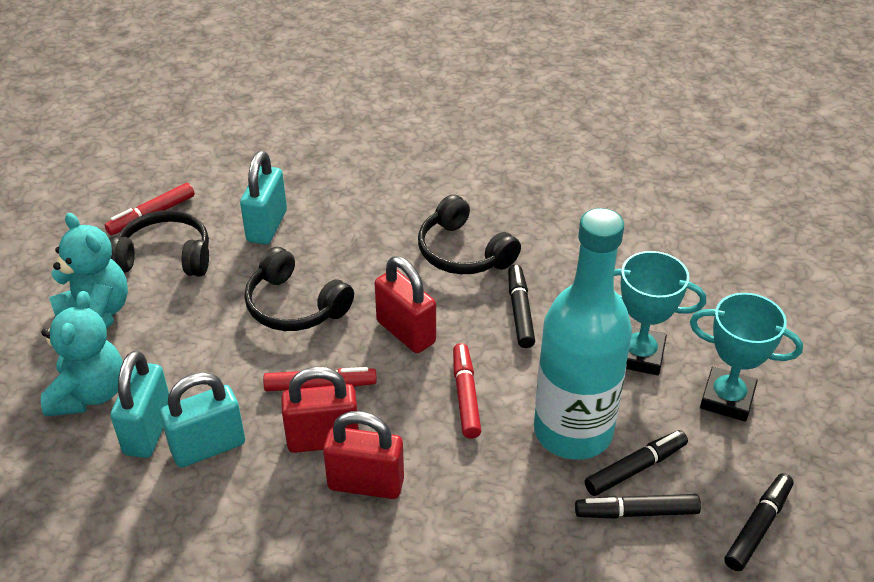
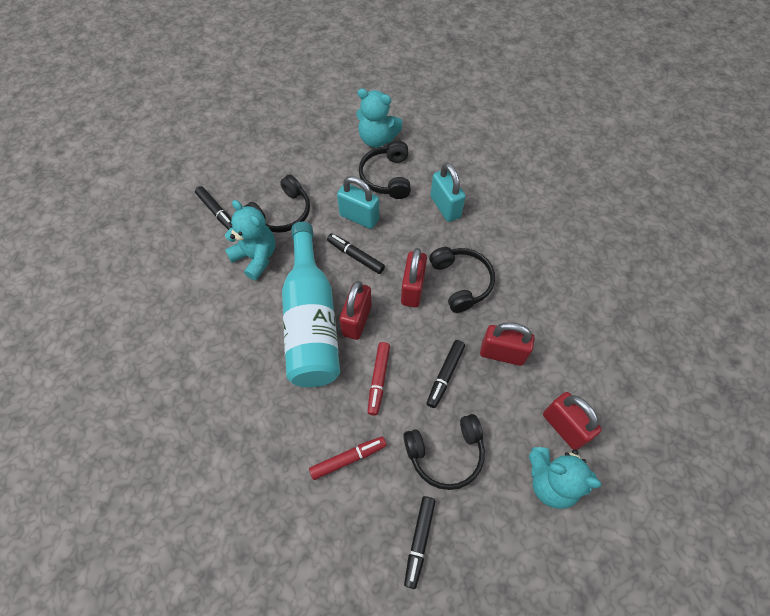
black headphones: [109,210,209,277] [244,247,354,331] [418,194,521,274] = 3 -> [244,175,310,233] [359,140,411,199] [403,414,485,490] [429,247,495,313] = 4
red marker: [105,183,195,235] [263,367,377,392] [453,343,481,438] = 3 -> [309,436,387,480] [368,342,390,416] = 2
red padlock: [281,366,359,453] [323,411,404,499] [375,256,436,353] = 3 -> [339,281,372,340] [401,248,427,307] [480,322,535,366] [543,392,602,450] = 4
turquoise padlock: [110,350,169,458] [160,372,245,468] [240,151,287,245] = 3 -> [337,176,379,229] [431,163,466,222] = 2
turquoise teddy bear: [41,291,123,416] [49,213,128,329] = 2 -> [225,200,275,280] [356,88,403,148] [529,447,601,509] = 3
turquoise trophy: [614,251,706,375] [690,293,803,422] = 2 -> none = 0

